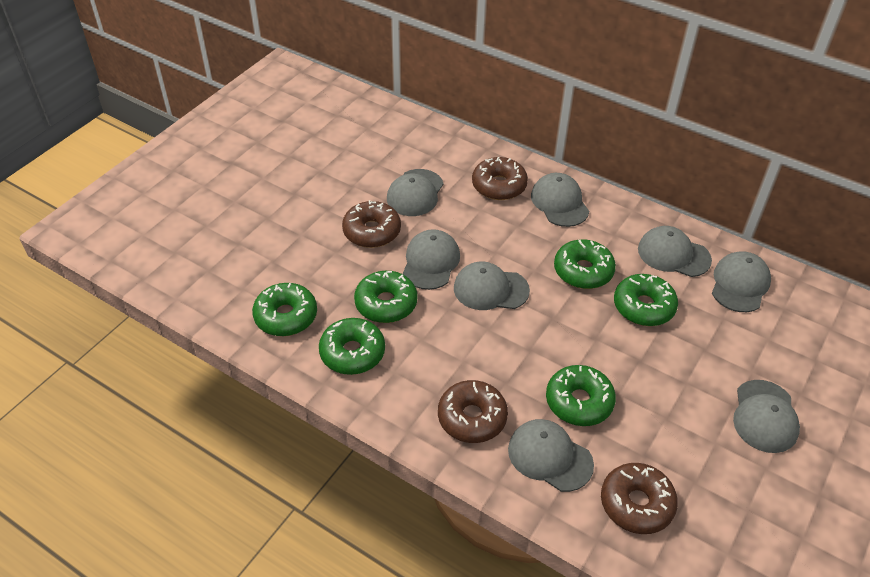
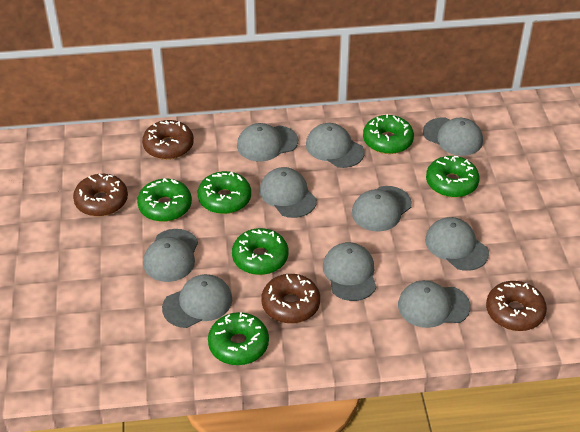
grey cap: [387,169,444,216] [403,229,460,290] [454,261,530,310] [508,419,594,492] [531,173,589,227] [638,226,712,277] [712,251,771,312] [733,380,800,453] = 8 -> [143,229,198,282] [162,274,232,328] [237,123,298,161] [259,167,317,218] [306,123,364,168] [323,242,376,301] [352,186,412,232] [398,280,471,328] [423,118,483,156] [425,217,489,271] = 10

